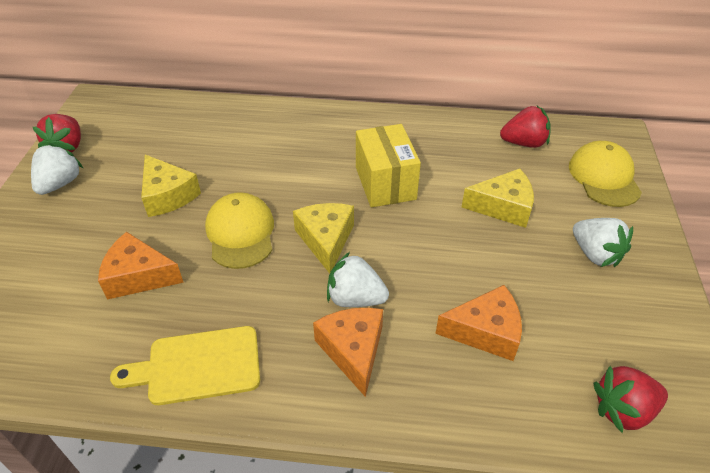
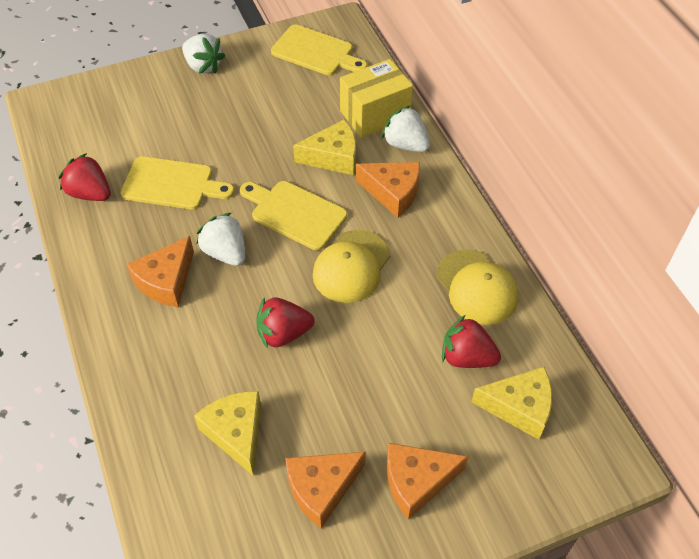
orange cheese: [98,232,184,299] [313,308,383,397] [435,285,522,361] = 3 -> [126,236,194,307] [285,452,366,529] [356,162,420,218] [386,443,468,520] = 4
yellow cutting board: [110,326,260,405] = 1 -> [121,156,234,210] [240,181,347,251] [271,24,367,75] = 3

